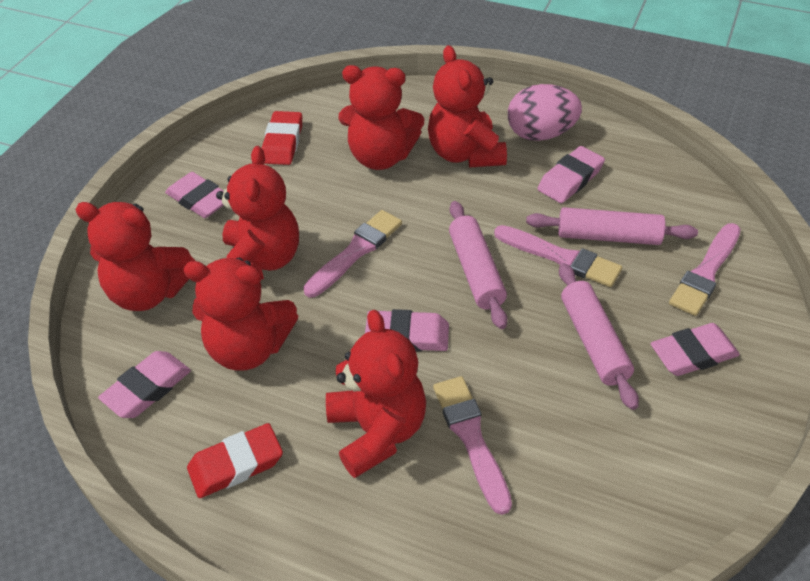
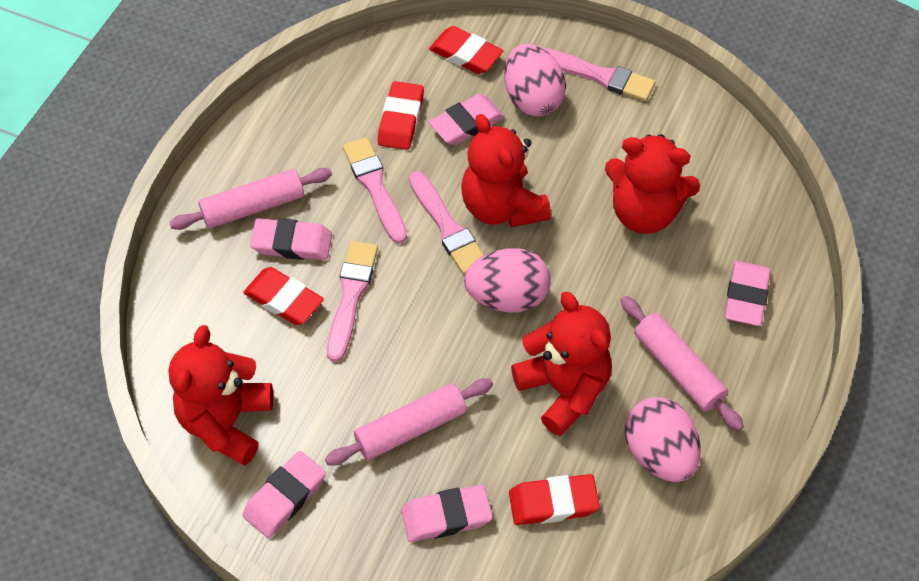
pink egg: [508,84,582,141] = 1 -> [464,248,550,313] [504,44,566,116] [625,397,701,482] = 3
red eraser: [187,423,283,498] [262,111,302,165] = 2 -> [243,267,324,325] [378,81,424,150] [429,26,503,74] [509,474,600,525] = 4
red teddy bear: [75,202,195,311] [183,258,298,371] [216,146,299,280] [326,310,426,478] [338,65,424,170] [428,45,507,167] = 6 -> [168,325,273,466] [461,114,551,227] [511,292,612,436] [605,134,700,234] = 4

